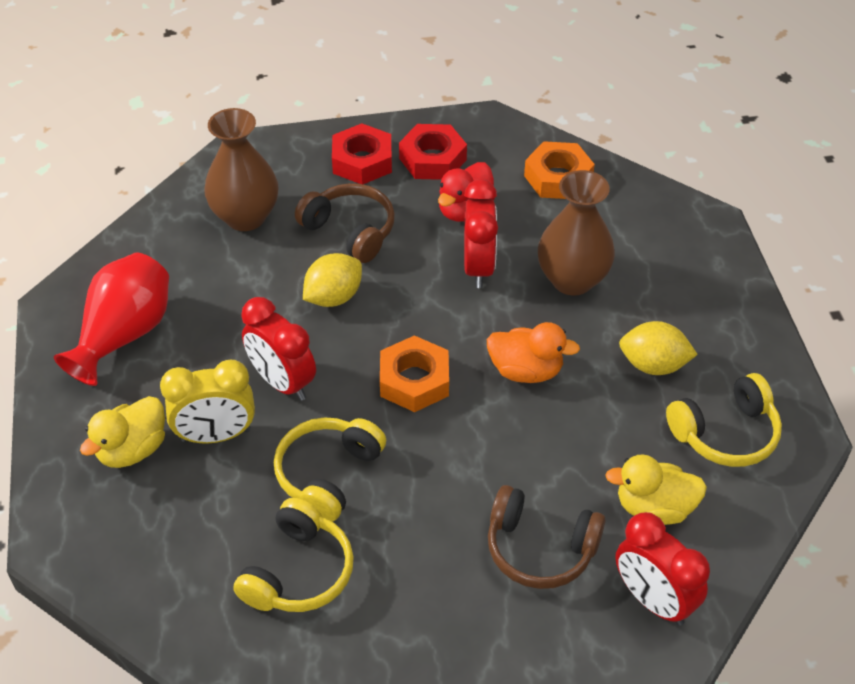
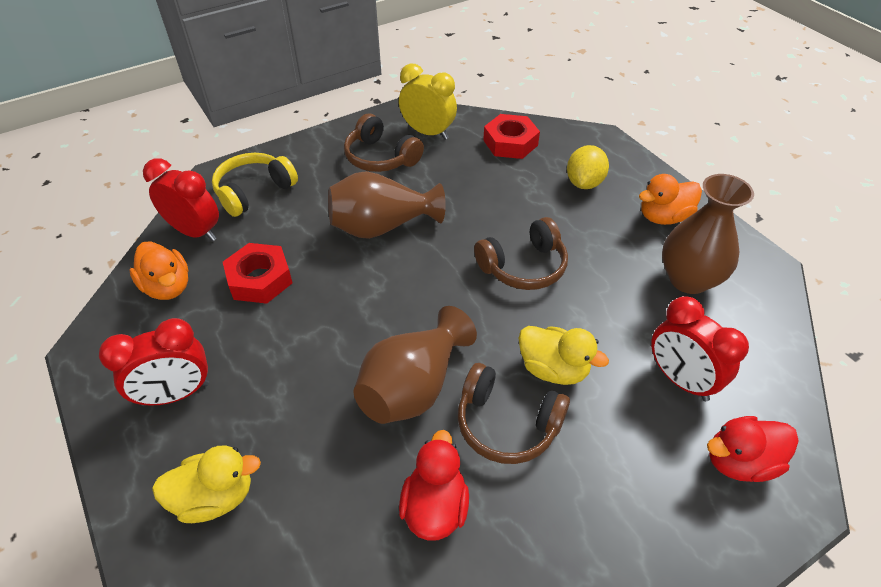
brown headphones: [295,183,395,263] [488,485,605,589] = 2 -> [344,113,424,172] [458,363,570,464] [474,217,568,290] = 3
brown vase: [205,108,278,231] [538,170,615,296] = 2 -> [328,171,446,239] [354,306,477,424] [662,174,754,294] = 3
orange duck: [487,322,580,383] = 1 -> [129,241,188,300] [639,174,702,225] = 2
orange nut: [380,335,449,412] [524,141,595,199] = 2 -> none = 0
red duck: [438,162,497,222] = 1 -> [399,430,469,541] [707,416,798,482] = 2
red vase: [54,252,169,386] = 1 -> none = 0
yellow headphones: [233,498,354,612] [274,417,386,522] [666,373,782,467] = 3 -> [212,153,298,217] = 1
yellow lemon: [303,253,362,307] [619,321,698,375] = 2 -> [567,145,609,189] = 1

